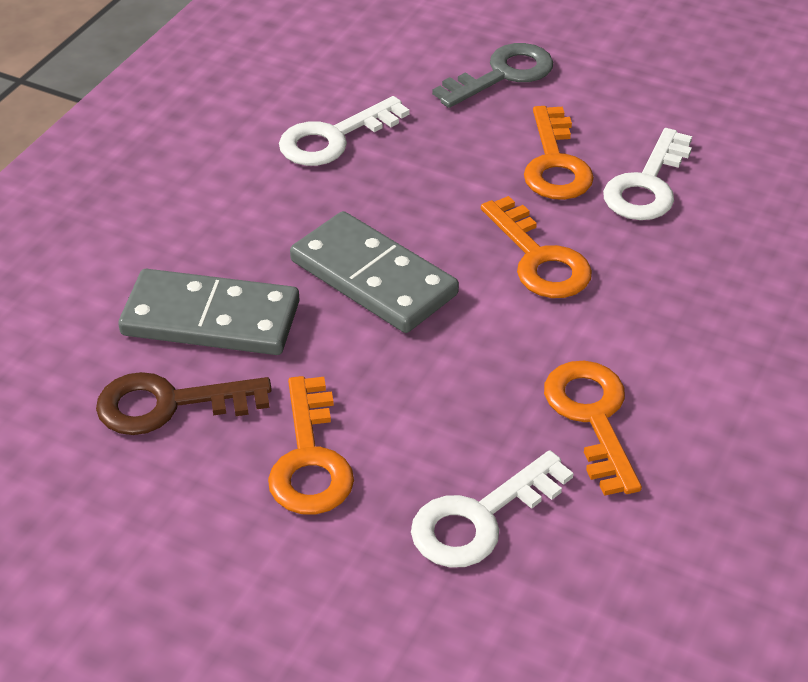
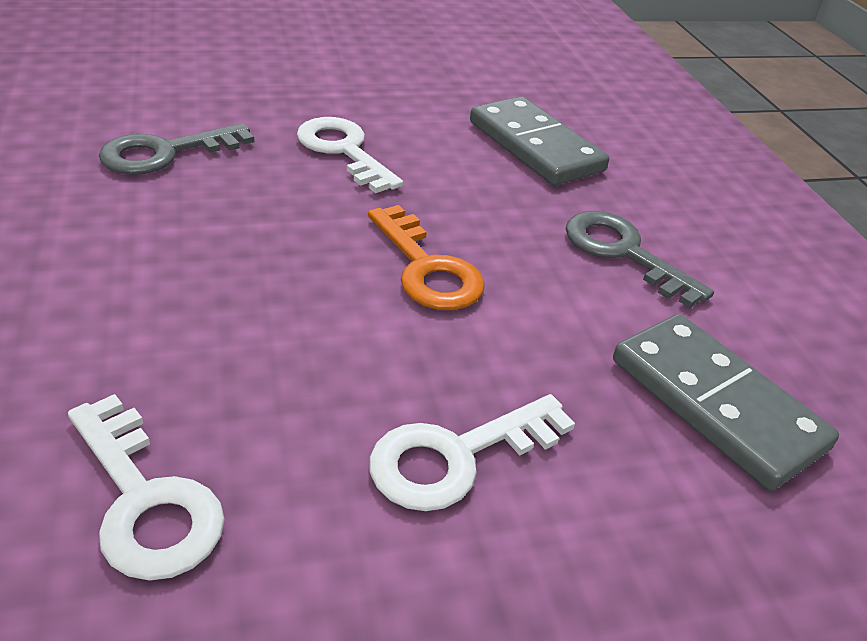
brown key: [96,372,272,435] = 1 -> none = 0
grey key: [432,43,553,108] = 1 -> [99,123,254,175] [565,211,714,308] = 2
orange key: [268,376,354,515] [481,196,592,298] [524,106,594,200] [544,361,642,496] = 4 -> [368,205,485,311] = 1

